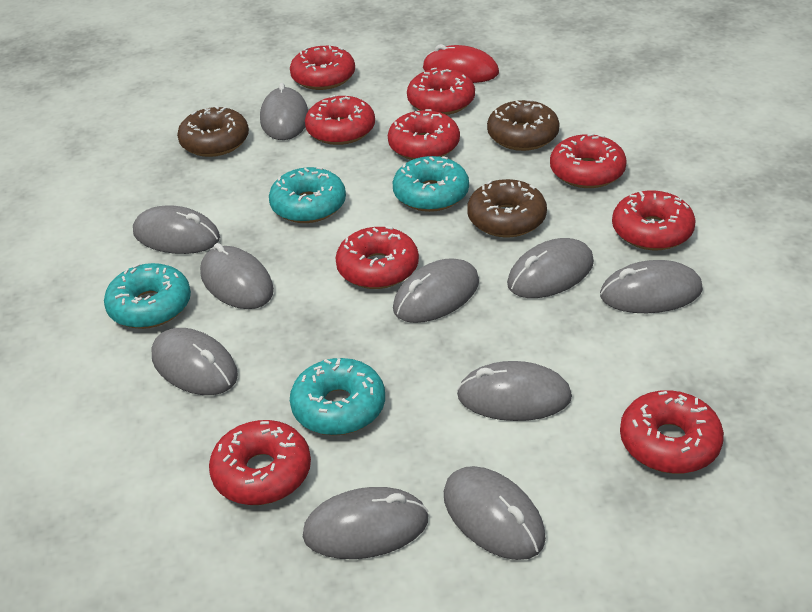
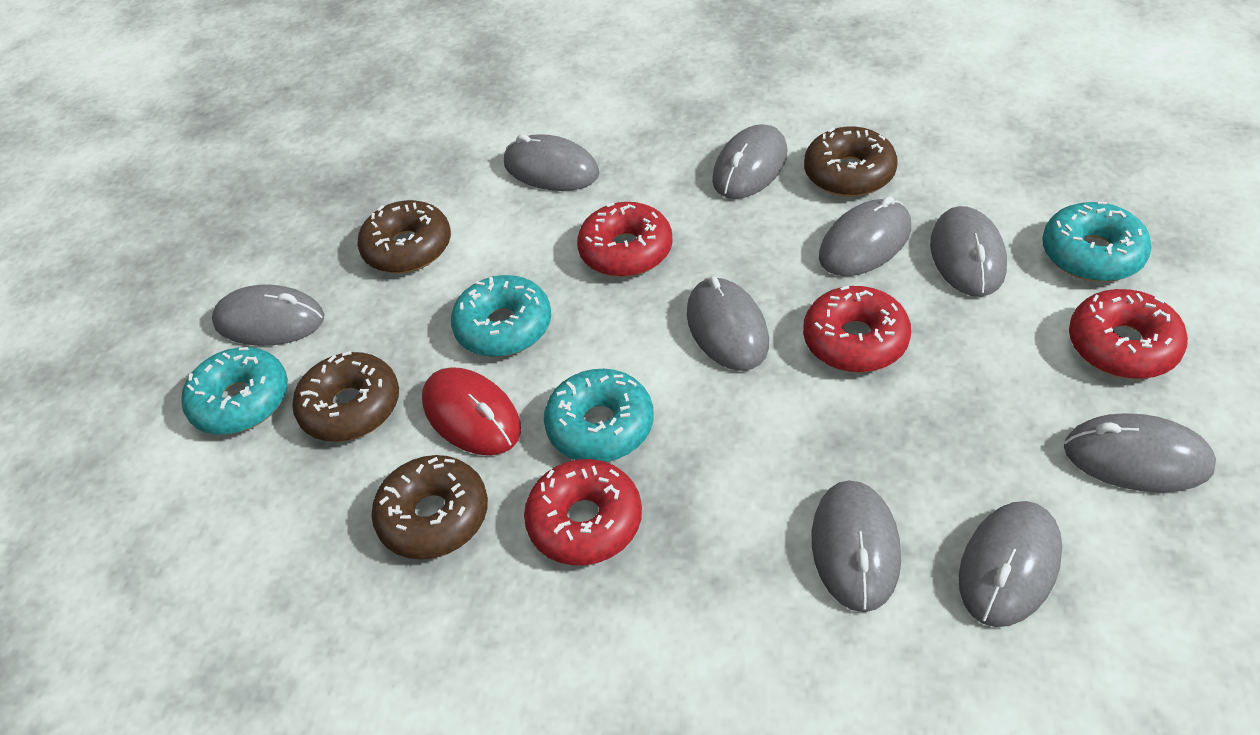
brown donut: [177,106,249,157] [467,179,547,237] [487,99,560,151] = 3 -> [292,351,399,442] [357,200,451,273] [371,455,488,560] [804,127,898,197] = 4
grey mouse: [133,205,220,254] [151,328,238,395] [200,243,274,309] [260,83,308,140] [303,487,429,559] [393,258,479,323] [444,466,546,560] [457,361,572,421] [507,238,594,298] [600,260,703,313] = 10 -> [212,284,324,346] [504,134,600,191] [687,276,769,371] [712,124,787,199] [812,480,901,612] [819,196,911,276] [930,206,1007,297] [959,501,1062,627] [1064,413,1216,492] = 9
red donut: [209,420,311,505] [290,46,355,90] [305,95,375,145] [335,226,419,289] [388,109,460,160] [407,68,475,115] [550,133,627,188] [612,190,696,250] [620,390,724,474] = 9 -> [524,459,642,565] [577,202,673,277] [803,286,911,373] [1069,289,1188,379] = 4

